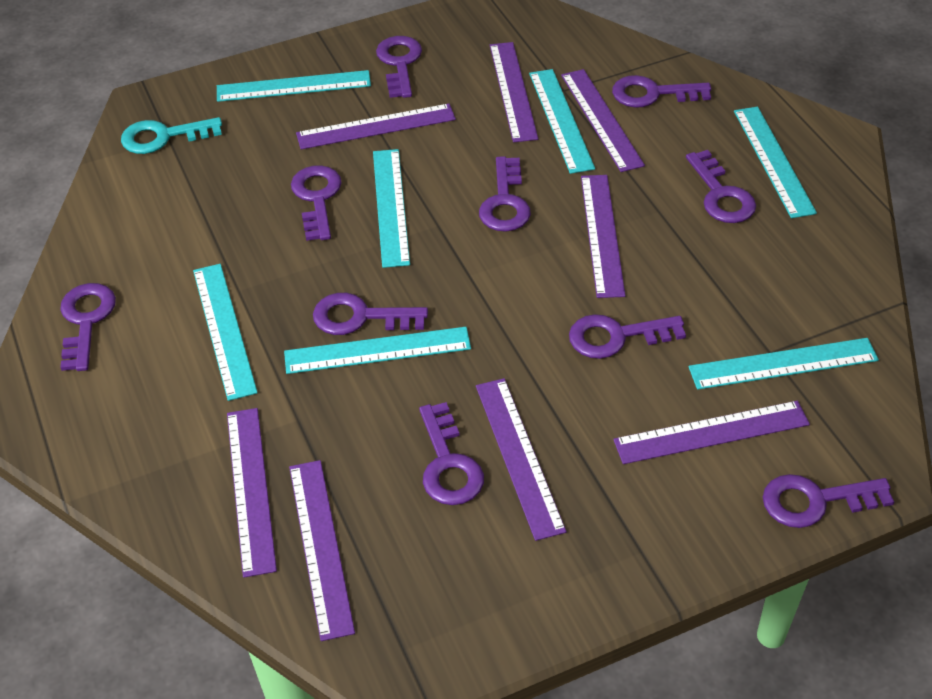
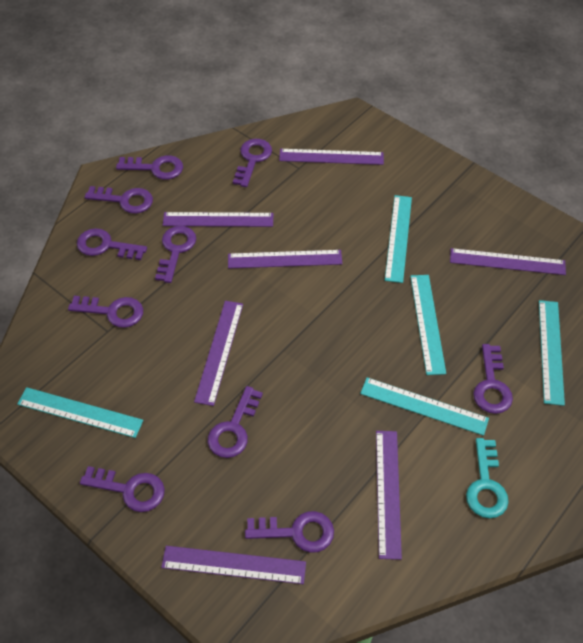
purple ruler: [227,408,277,578] [289,460,355,641] [296,104,456,149] [476,378,567,541] [490,42,538,142] [561,69,645,172] [581,175,626,298] [613,401,810,464] = 8 -> [161,546,306,584] [163,212,274,227] [194,301,243,406] [228,250,342,268] [279,149,384,165] [376,431,402,560] [450,248,566,275] = 7
turquoise ruler: [193,264,258,401] [217,70,371,102] [284,327,471,374] [373,149,410,268] [529,69,595,174] [689,338,879,390] [734,107,817,218] = 7 -> [17,387,143,438] [360,377,489,436] [385,195,412,283] [410,275,446,375] [539,300,565,406] = 5

